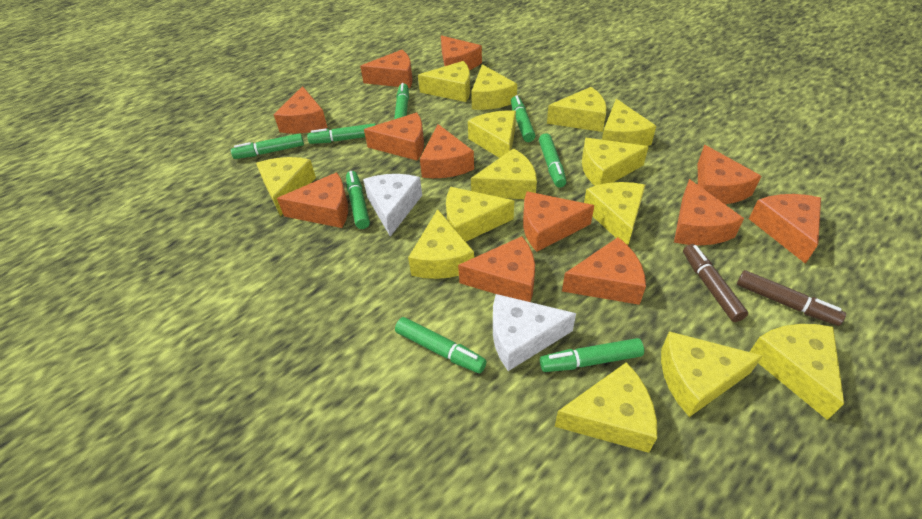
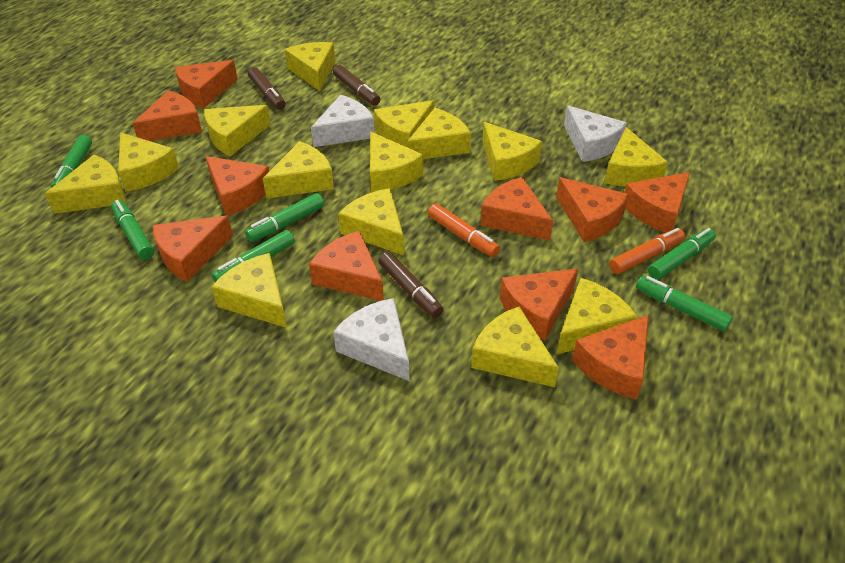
brown marker: [683,244,748,322] [737,270,846,326] = 2 -> [248,67,286,110] [333,65,380,106] [378,252,444,318] = 3
green marker: [231,133,304,159] [307,123,376,144] [346,171,370,229] [394,83,409,119] [395,317,487,373] [511,95,535,142] [539,133,566,188] [540,338,644,372] = 8 -> [51,135,92,188] [111,200,154,260] [212,230,295,282] [245,193,324,242] [636,276,733,332] [648,228,716,280] = 6
orange cheese: [274,86,328,134] [277,172,348,228] [360,50,413,88] [364,112,424,161] [420,124,474,178] [441,35,482,70] [458,236,535,302] [523,191,594,252] [562,237,646,305] [674,179,744,245] [698,145,761,204] [749,194,821,264] = 12 -> [132,90,202,141] [153,215,233,282] [175,60,238,108] [205,156,269,215] [309,231,384,301] [480,177,553,241] [500,268,579,341] [556,177,629,242] [572,315,649,400] [625,172,690,232] = 10
orange marker: none = 0 -> [428,203,500,257] [609,228,685,274] = 2
white cheese: [363,174,422,237] [493,294,576,371] = 2 -> [311,95,375,147] [333,298,409,381] [564,105,627,162] = 3

